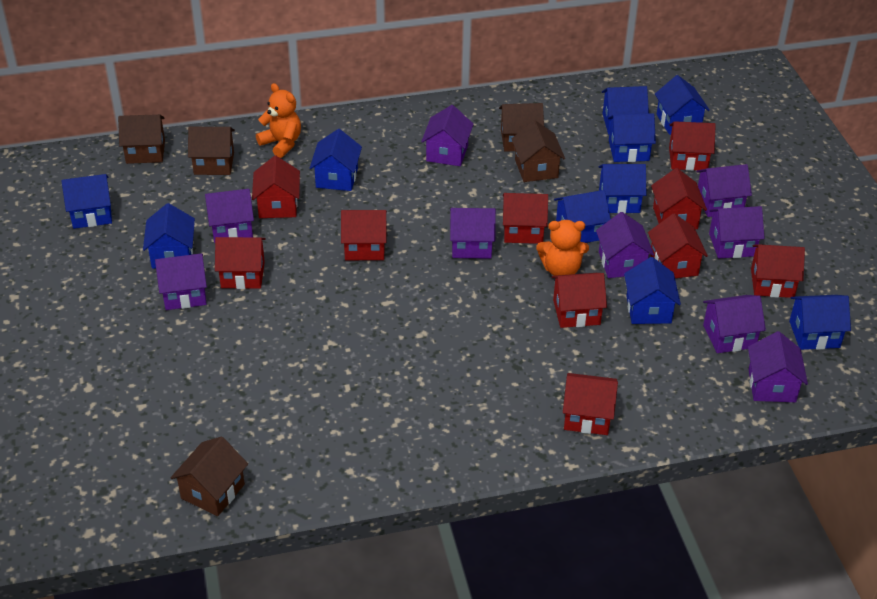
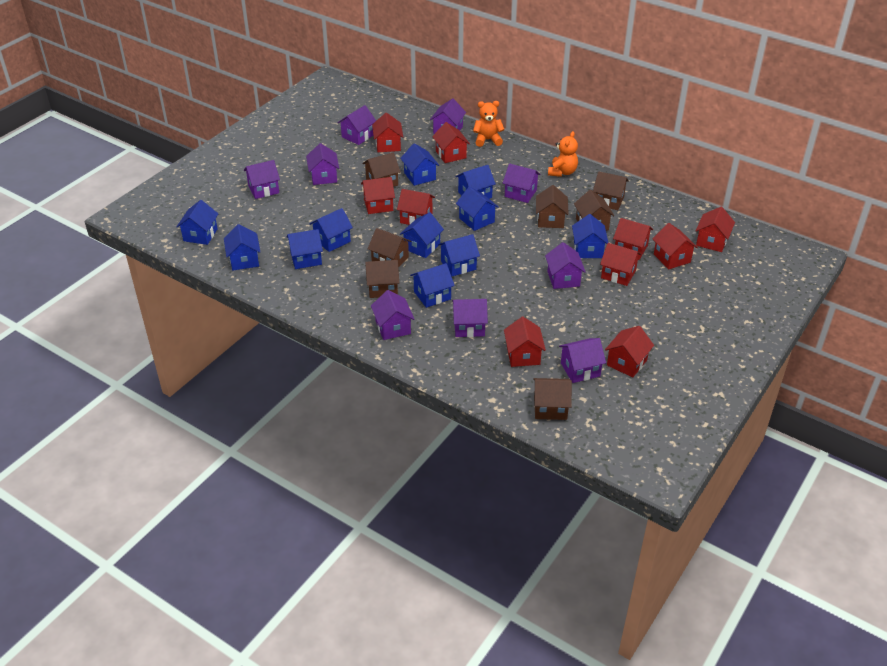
blue house: [61,174,112,229] [143,203,195,269] [310,129,362,191] [554,190,611,243] [598,164,647,213] [602,86,649,134] [608,113,656,162] [624,257,681,324] [655,75,710,135] [789,295,851,350] = 10 -> [176,200,218,245] [224,224,260,270] [286,229,323,269] [310,208,353,252] [400,143,439,186] [400,212,444,258] [410,263,455,308] [438,234,480,276] [456,165,496,199] [456,186,499,231] [572,214,608,258] = 11
brown house: [118,114,165,164] [171,437,248,516] [188,127,235,175] [499,103,544,152] [511,120,565,182] = 5 -> [363,152,401,187] [365,260,399,298] [368,228,412,268] [533,378,572,420] [536,185,569,228] [574,190,614,231] [593,171,629,210] = 7

